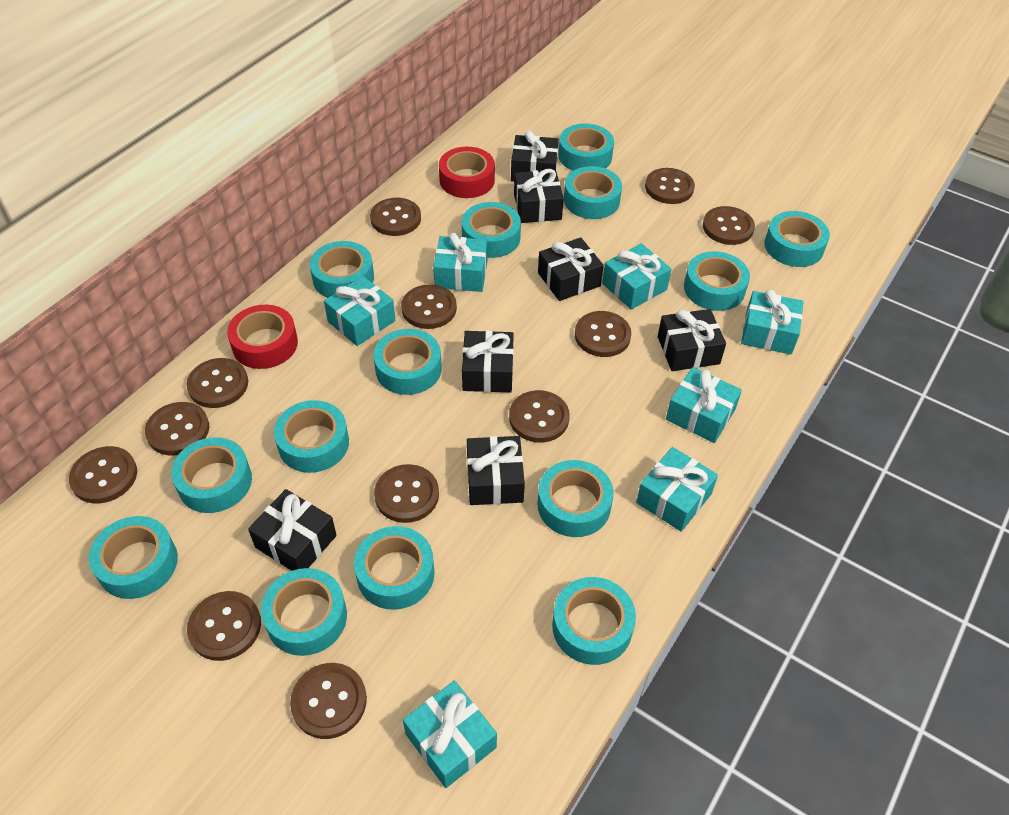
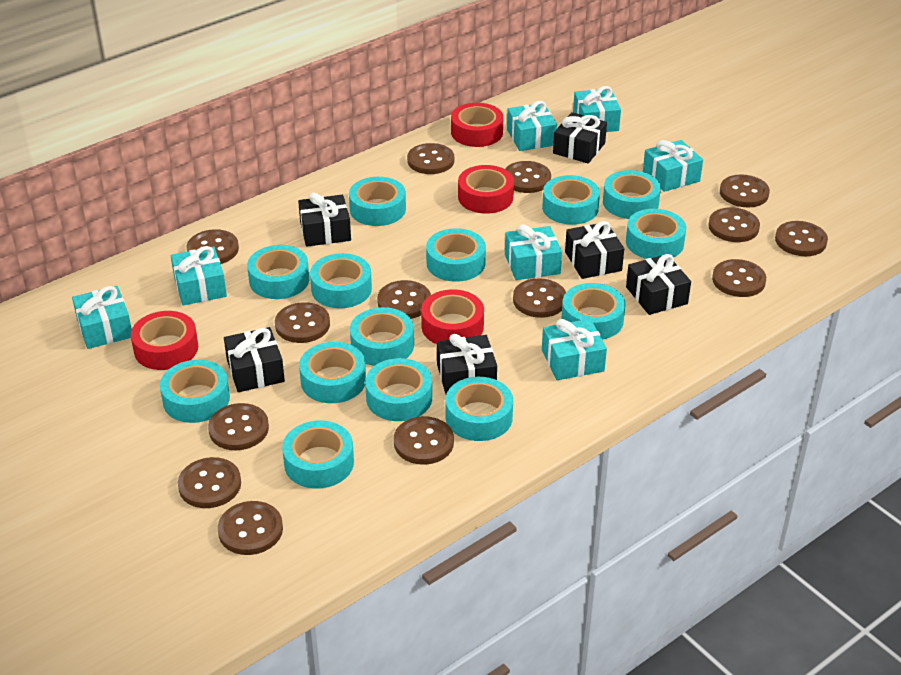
black gift: [248,489,337,571] [462,331,514,392] [467,436,525,505] [511,131,559,182] [514,169,564,223] [538,237,604,301] [658,309,726,371] = 7 -> [224,327,285,392] [298,192,351,247] [437,334,497,394] [553,112,607,163] [565,221,624,279] [626,254,691,315] = 6
brown button: [69,446,137,504] [145,402,209,455] [187,358,248,408] [187,591,261,661] [290,663,367,739] [370,198,421,236] [374,464,439,523] [401,284,457,329] [509,390,570,443] [575,311,631,357] [645,168,695,204] [703,206,755,245] = 12 -> [178,457,241,508] [187,229,239,264] [208,403,269,450] [218,501,283,555] [275,302,330,343] [377,280,431,319] [394,416,454,465] [407,143,454,174] [505,161,551,193] [513,278,566,318] [708,207,760,242] [712,259,766,297] [720,175,770,207] [775,221,828,256] = 14
red tape: [227,305,298,369] [439,147,495,198] = 2 -> [131,311,198,370] [421,289,484,344] [451,103,504,147] [458,165,514,214] = 4

